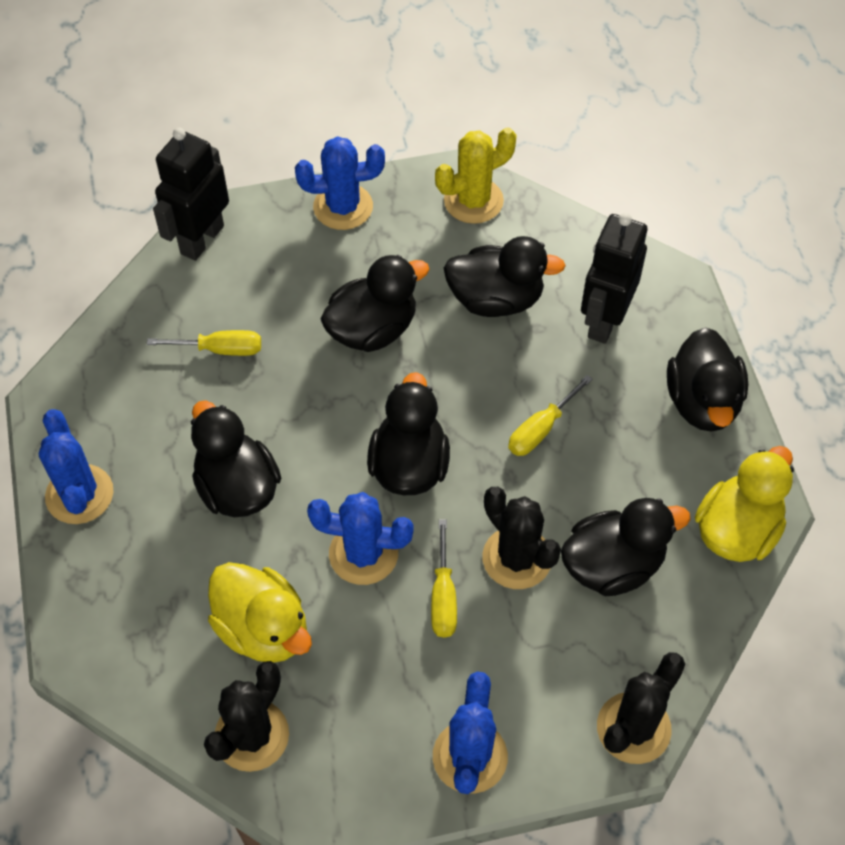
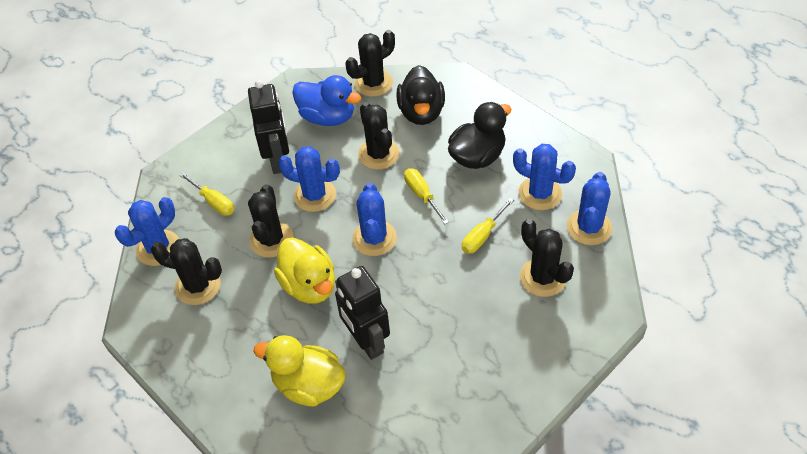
black cactus: [204,661,289,772] [483,487,561,589] [597,652,685,764] = 3 -> [151,238,222,305] [248,184,294,258] [346,30,395,97] [358,102,399,170] [520,219,574,297] = 5
black duck: [191,400,281,517] [320,255,429,352] [367,372,450,495] [444,236,566,317] [561,498,690,596] [667,327,748,432] = 6 -> [396,65,445,125] [448,102,512,169] = 2
blue cactus: [39,409,113,524] [295,136,385,230] [307,492,414,585] [433,672,508,794] = 4 -> [115,197,179,266] [278,146,340,212] [352,183,397,256] [513,144,576,210] [567,172,612,245] = 5
blue duck: none = 0 -> [292,75,361,126] = 1
yellow cactus: [435,127,517,224] = 1 -> none = 0

